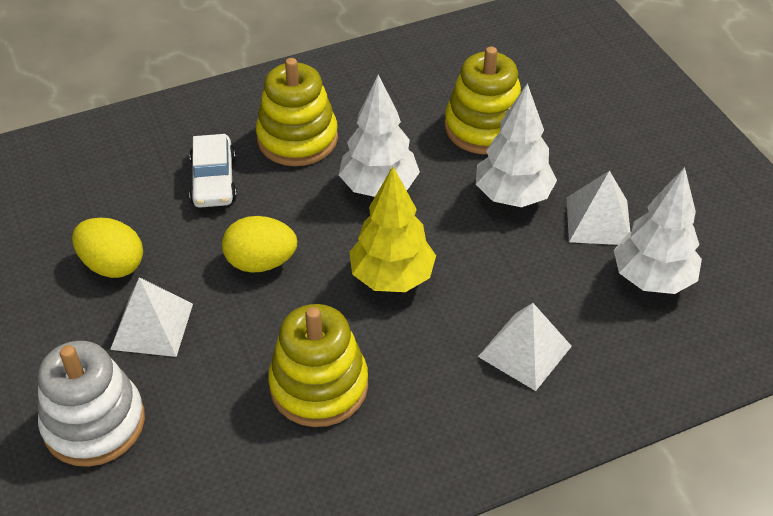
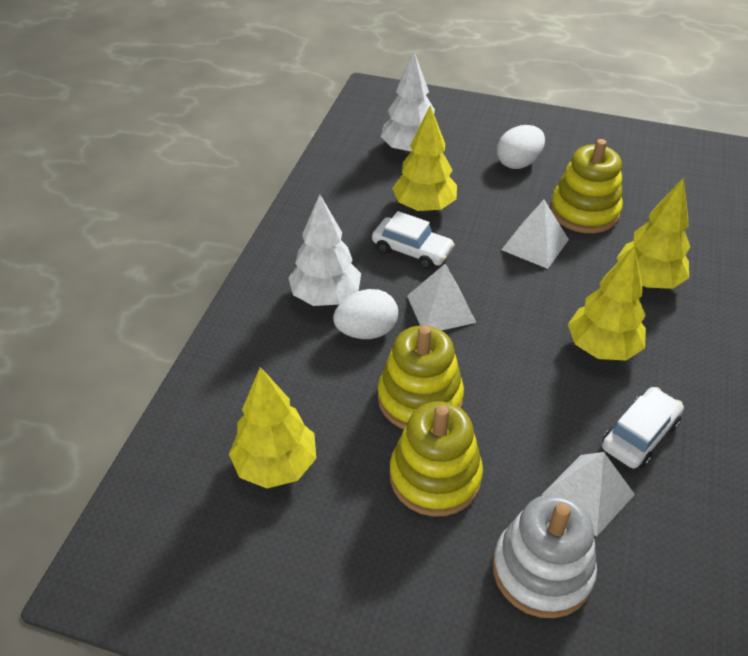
white car: [189,134,237,208] = 1 -> [372,211,455,269] [602,387,684,469] = 2
white egg: none = 0 -> [333,289,398,339] [497,125,545,169] = 2
white tree: [339,75,420,197] [476,83,557,207] [614,167,702,294] = 3 -> [288,194,361,306] [381,51,435,154] = 2
yellow egg: [72,218,143,278] [222,216,297,273] = 2 -> none = 0
yellow tree: [349,166,436,292] = 1 -> [229,367,316,488] [392,105,457,212] [568,245,646,360] [617,178,690,289] = 4

